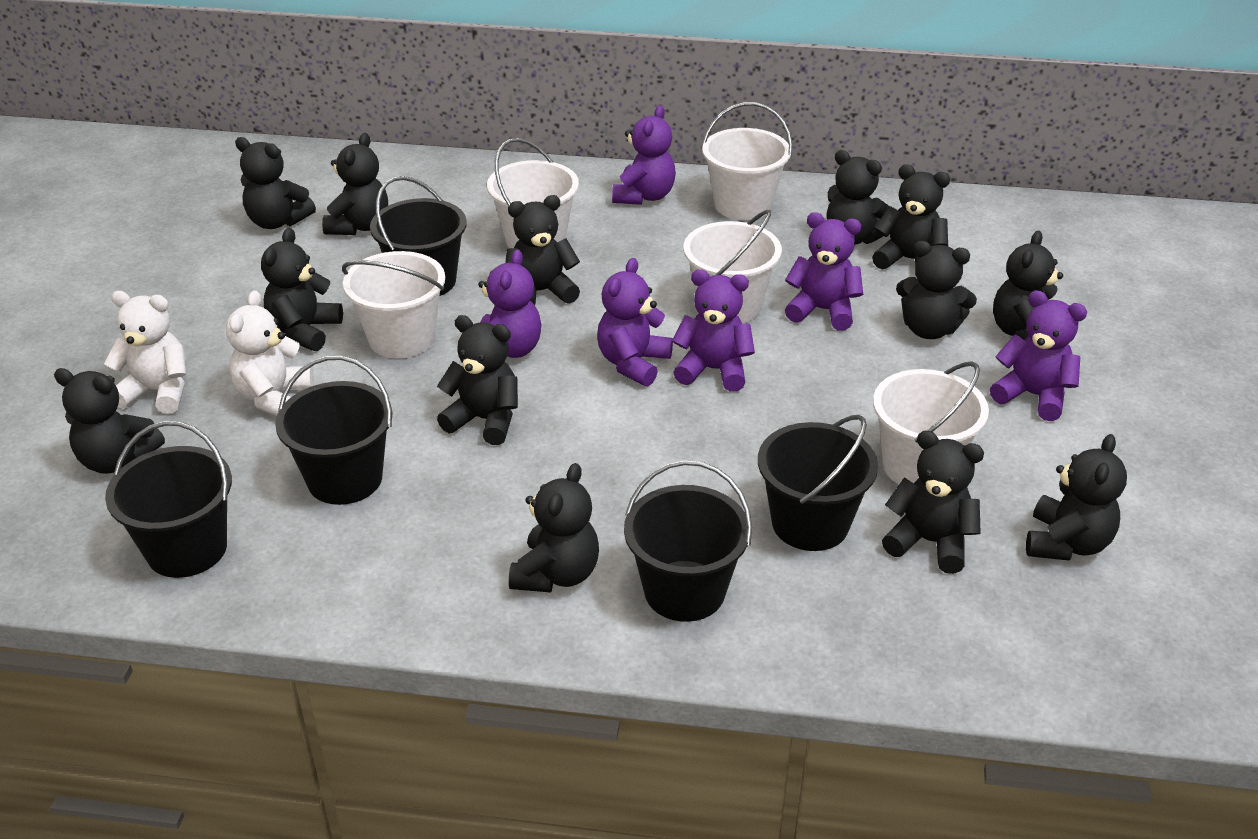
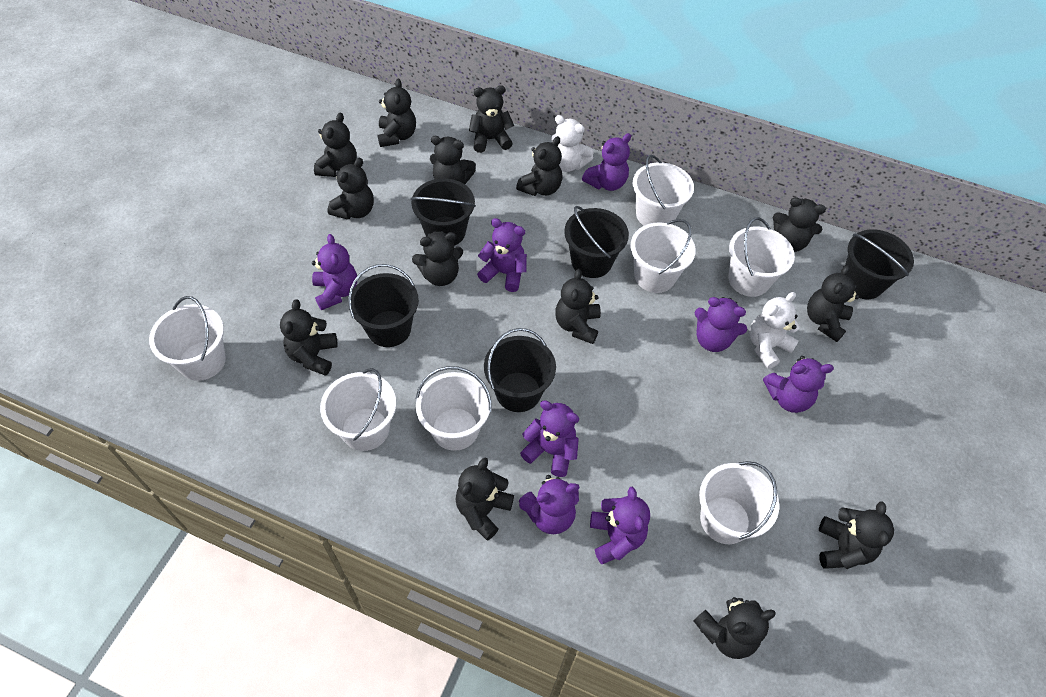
black teddy bear: [54,368,165,474] [235,137,316,229] [261,228,343,351] [322,133,388,235] [437,315,518,445] [506,195,580,305] [509,463,599,593] [827,150,889,245] [872,164,950,269] [882,431,984,574] [896,241,977,339] [993,231,1063,340] [1026,434,1127,561] = 13 -> [280,299,338,376] [314,113,357,177] [328,157,374,220] [377,78,416,147] [412,231,463,286] [430,136,476,184] [455,457,514,541] [469,85,514,153] [516,136,563,196] [555,269,601,344] [693,597,776,659] [773,197,826,252] [807,265,859,342] [819,501,894,569] = 14
purple teddy bear: [478,249,541,358] [597,258,673,386] [612,105,676,205] [672,269,755,392] [785,212,863,331] [990,290,1087,421] = 6 -> [312,234,357,310] [477,218,527,292] [519,475,579,534] [520,400,579,477] [582,133,631,191] [590,487,650,564] [695,297,747,352] [763,356,834,413] = 8
white bucket: [342,251,445,359] [487,138,579,248] [683,210,782,324] [702,102,792,220] [873,361,989,484] = 5 -> [149,296,226,381] [320,368,396,451] [416,366,492,451] [631,219,696,293] [633,155,694,225] [699,461,779,544] [729,217,795,297] = 7

